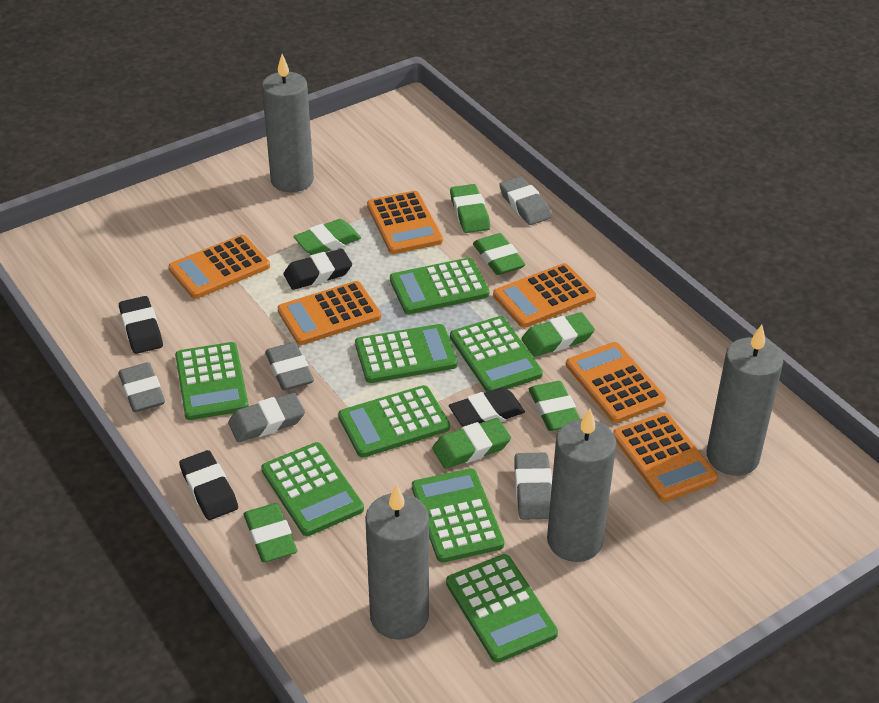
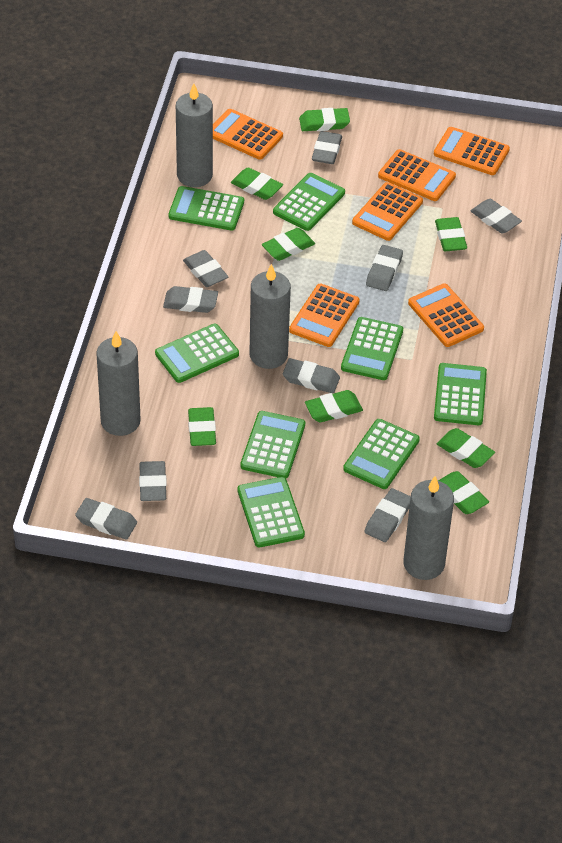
black eraser: [119,296,163,354] [179,450,238,520] [283,249,352,290] [449,387,525,426] = 4 -> none = 0
green eraser: [244,503,297,562] [293,219,361,255] [432,418,511,469] [450,184,490,233] [473,233,526,275] [522,312,595,357] [529,381,580,431] = 7 -> [188,407,216,446] [231,168,283,200] [262,228,315,261] [299,108,350,131] [305,390,363,422] [435,217,467,251] [437,428,495,468] [438,471,489,514] = 8
grey eraser: [119,362,165,412] [228,393,305,442] [265,342,314,390] [499,176,552,225] [514,453,552,520] = 5 -> [75,498,137,540] [139,461,167,501] [163,286,218,313] [183,250,228,287] [283,358,340,393] [312,131,342,164] [364,488,411,542] [366,245,403,291] [471,199,522,234] = 9

